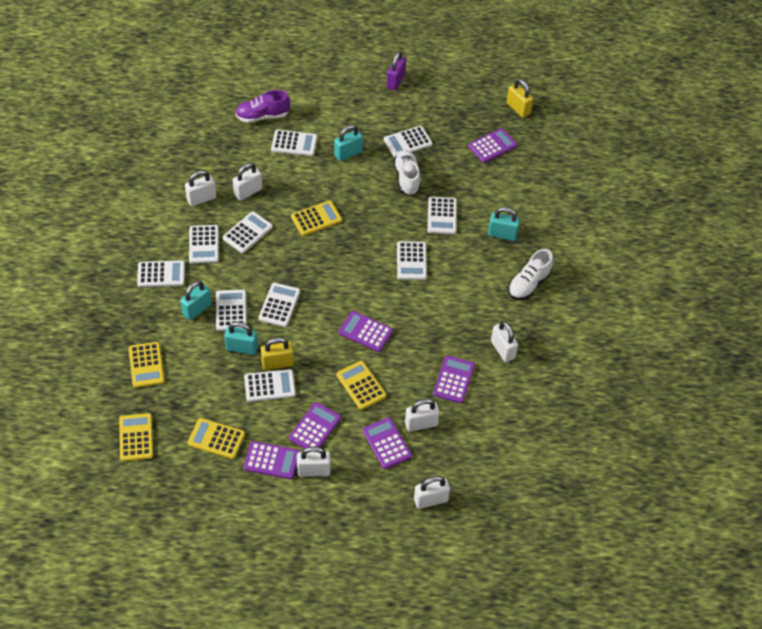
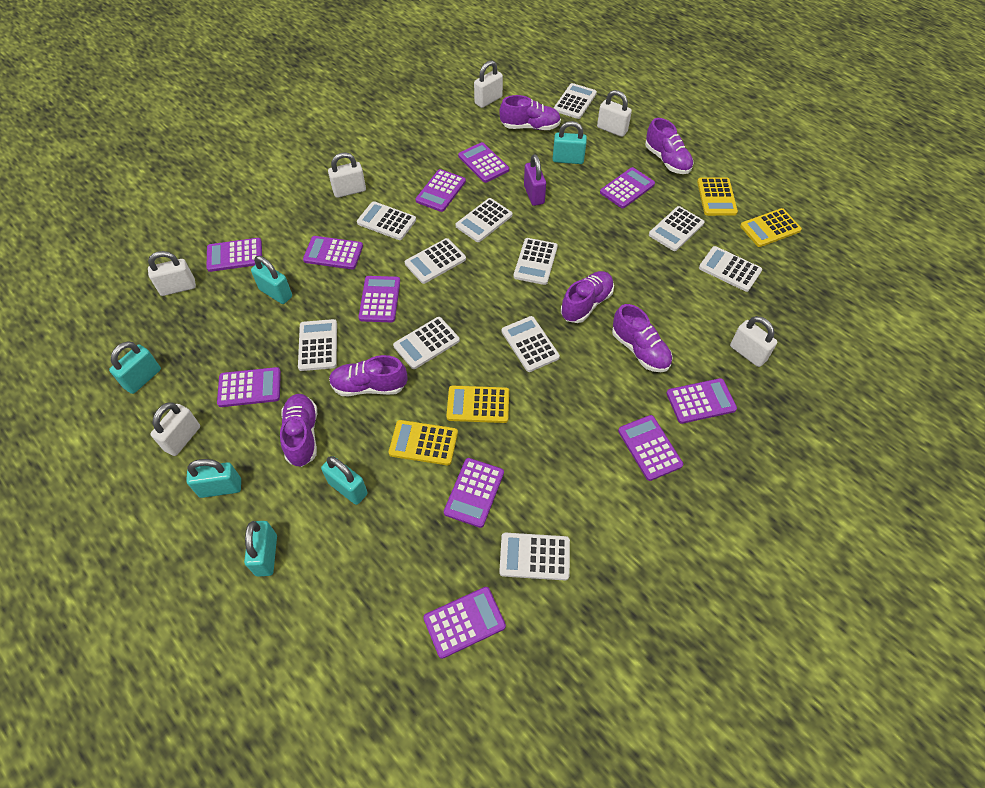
purple calculator: [244,441,300,479] [289,402,341,449] [339,311,393,352] [363,417,412,469] [433,355,475,403] [469,128,517,163] = 6 -> [206,238,262,272] [217,367,281,407] [303,236,363,269] [358,276,400,322] [416,169,466,212] [423,587,506,659] [444,458,504,528] [458,142,509,183] [600,167,655,208] [618,415,683,481] [666,378,737,424] = 11
purple shoe: [235,90,290,123] = 1 -> [280,394,317,467] [329,355,407,396] [499,95,561,130] [561,271,614,323] [612,304,672,372] [645,118,693,174] = 6
turquoise padlock: [180,281,212,320] [224,322,258,355] [334,125,363,161] [488,207,520,241] = 4 -> [109,341,161,394] [186,459,241,498] [244,521,277,577] [251,256,292,304] [321,456,368,505] [553,121,587,164] = 6
white calculator: [137,260,185,287] [189,225,219,264] [216,290,247,331] [223,211,273,253] [244,369,296,402] [259,283,300,327] [271,130,317,156] [384,126,432,157] [397,241,427,280] [428,197,457,234] = 10 -> [298,319,337,371] [357,201,416,240] [393,317,460,369] [405,238,466,284] [456,198,512,242] [499,533,570,580] [502,316,560,372] [513,238,558,285] [554,83,597,119] [649,206,705,251] [699,246,762,292] = 11
white shoe: [393,150,421,196] [508,249,553,300] = 2 -> none = 0
yellow calculator: [119,413,153,461] [129,342,164,388] [188,418,245,459] [291,201,342,236] [336,361,386,410] = 5 -> [389,420,458,465] [446,386,509,423] [697,177,738,216] [740,208,802,247] = 4
yellow padlock: [261,337,294,370] [507,79,533,118] = 2 -> none = 0

